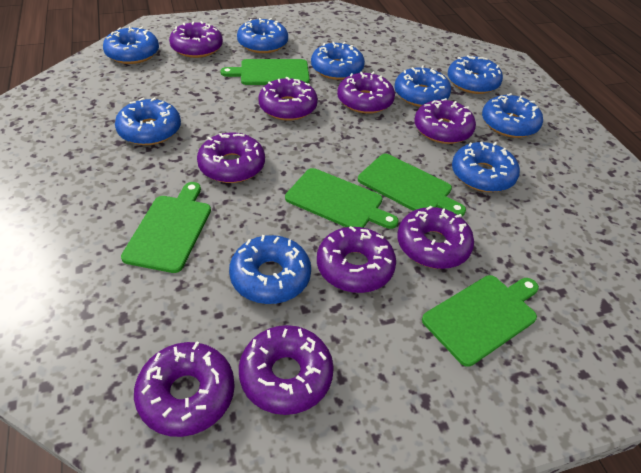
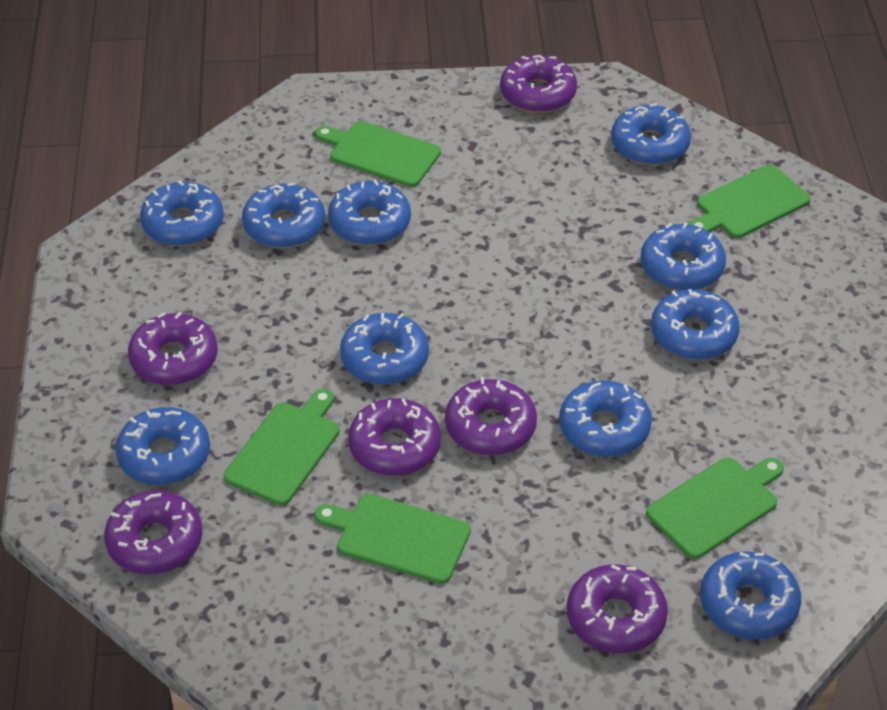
blue donut: [103,26,159,64] [115,98,181,145] [229,235,311,304] [237,18,288,53] [311,42,365,80] [395,66,451,107] [448,55,503,94] [452,141,520,192] [482,93,543,138] = 9 -> [116,407,210,485] [140,180,224,246] [242,183,325,248] [328,180,411,245] [340,313,429,385] [559,381,652,457] [611,103,691,165] [641,222,726,290] [651,289,740,360] [700,551,801,640] = 10
purple donut: [134,341,235,437] [169,21,223,58] [197,133,265,183] [239,325,334,415] [258,77,318,121] [317,226,396,293] [337,72,395,114] [397,206,474,269] [414,98,476,144] = 9 -> [104,490,202,574] [128,312,218,385] [348,398,441,476] [445,377,537,455] [500,55,577,113] [567,564,668,653] = 6

